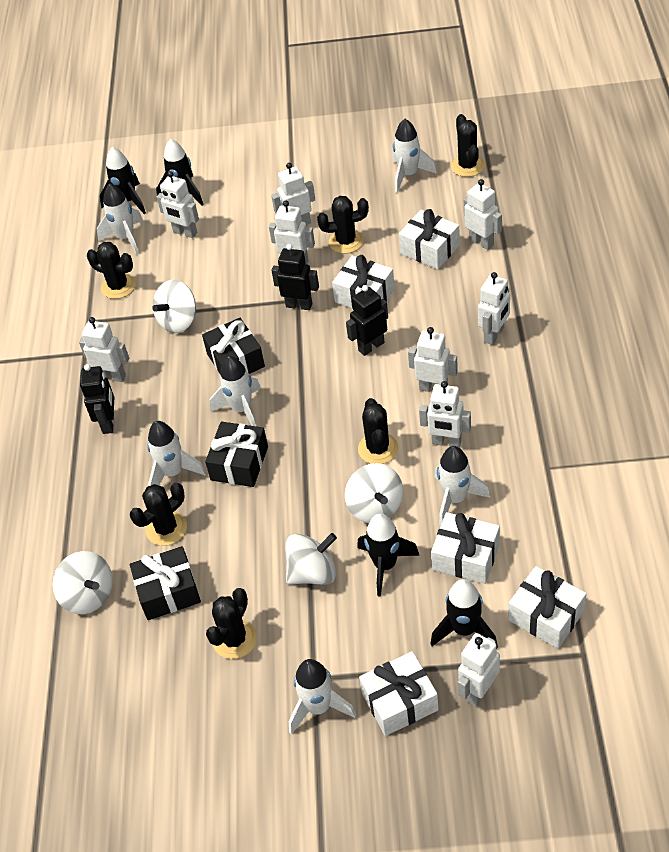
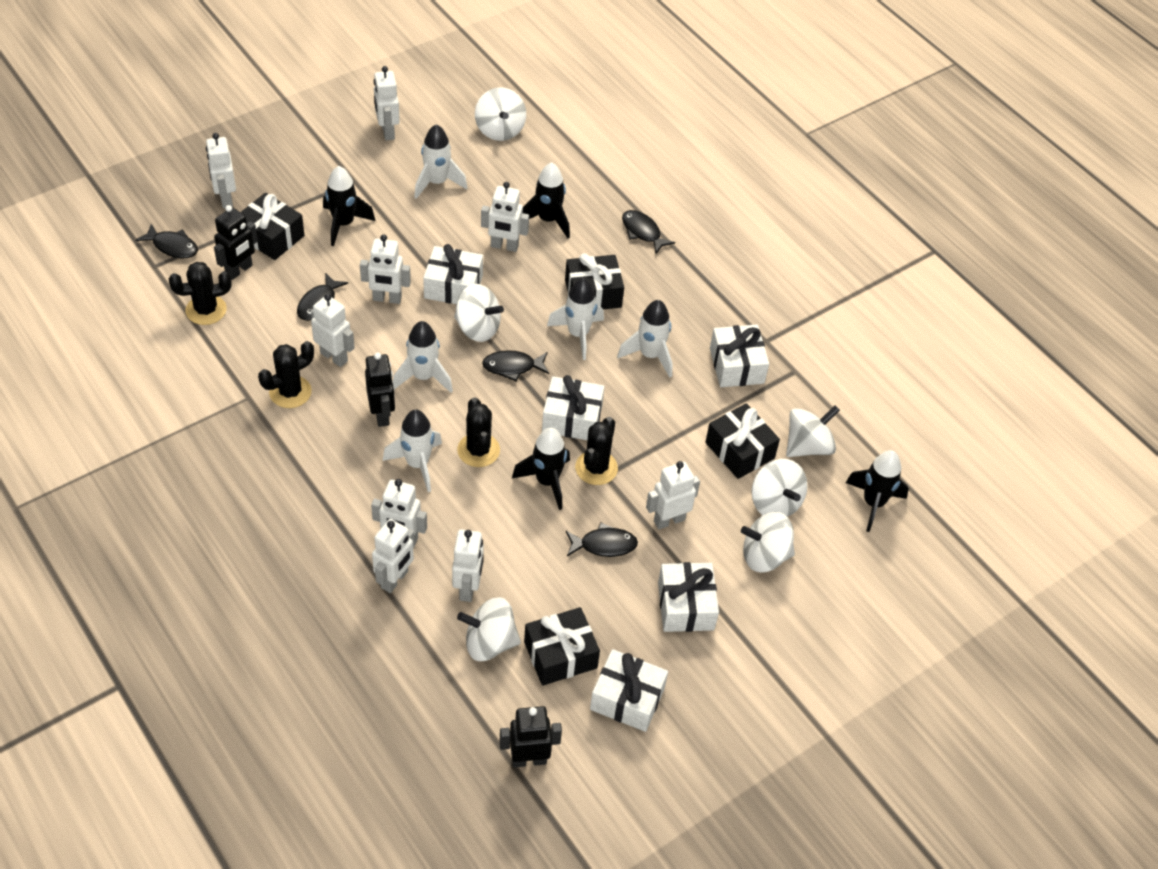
black cactus: [87,242,136,299] [130,483,187,546] [206,588,257,659] [317,196,369,254] [358,398,399,464] [451,114,485,177] = 6 -> [169,262,232,325] [258,341,314,408] [457,398,500,467] [575,417,618,485] = 4
black fish: none = 0 -> [136,224,198,258] [297,273,348,321] [482,350,549,381] [566,523,638,557] [622,210,675,254] = 5
black gift: [130,546,201,620] [202,318,265,375] [205,422,268,487] = 3 -> [240,193,305,260] [524,607,600,686] [565,253,624,309] [705,403,780,479] = 4
white rocket: [97,183,143,254] [147,421,206,486] [210,356,261,426] [289,659,356,735] [393,119,437,193] [434,446,490,526] = 6 -> [383,409,442,492] [393,321,453,393] [414,124,467,199] [547,278,604,360] [617,300,673,377] = 5
white spinning top: [53,551,113,614] [152,280,196,333] [285,533,337,585] [345,463,403,523] = 4 -> [454,284,504,342] [457,597,521,661] [475,88,526,141] [741,512,795,572] [752,459,807,517] [786,406,840,457] = 6

